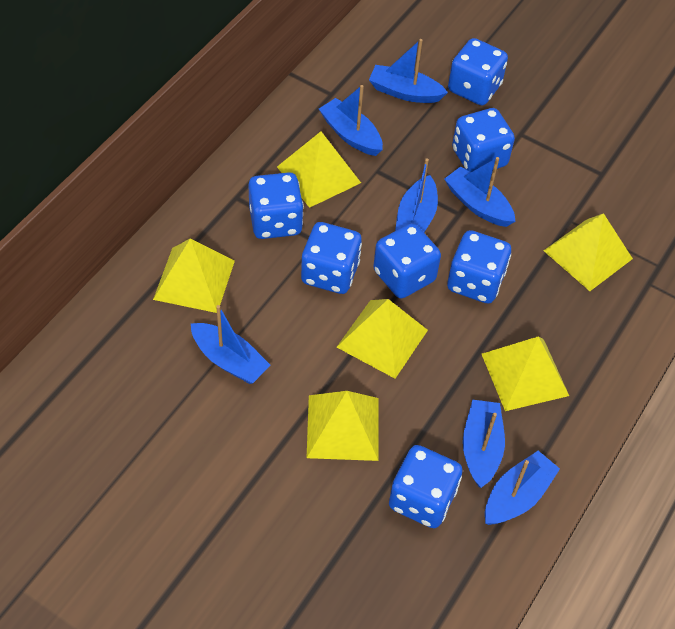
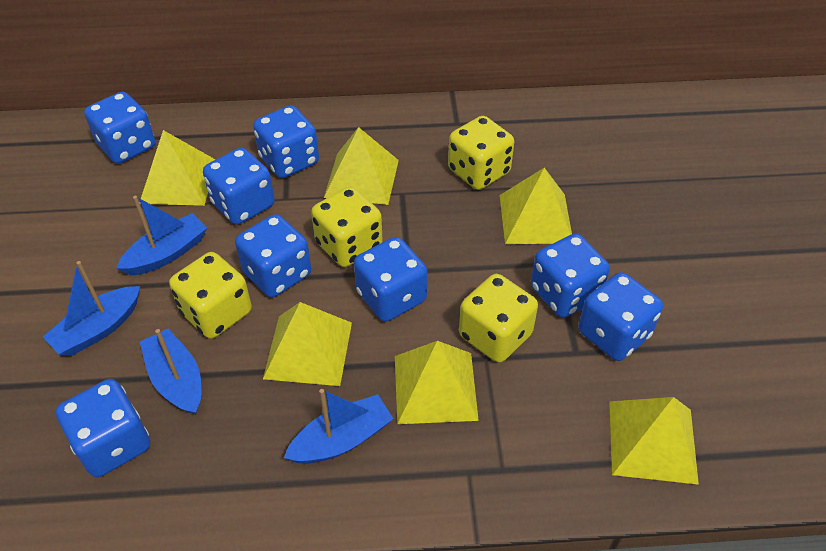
blue boat: [191,305,270,384] [319,85,383,156] [369,39,448,103] [395,158,438,232] [444,157,516,227] [463,400,505,488] [485,451,560,525] = 7 -> [43,261,140,356] [116,196,207,275] [140,328,201,415] [284,389,393,464] = 4
blue dice: [249,172,304,239] [301,222,362,294] [373,223,441,298] [389,445,463,528] [447,230,511,304] [448,38,508,105] [452,108,515,172] = 7 -> [56,379,150,477] [84,92,155,164] [203,147,275,225] [235,214,311,297] [253,105,319,178] [354,237,427,322] [531,234,610,318] [578,272,663,361] = 8
yellow dice: none = 0 -> [169,252,252,339] [311,187,383,267] [448,116,514,190] [459,274,538,363] = 4

